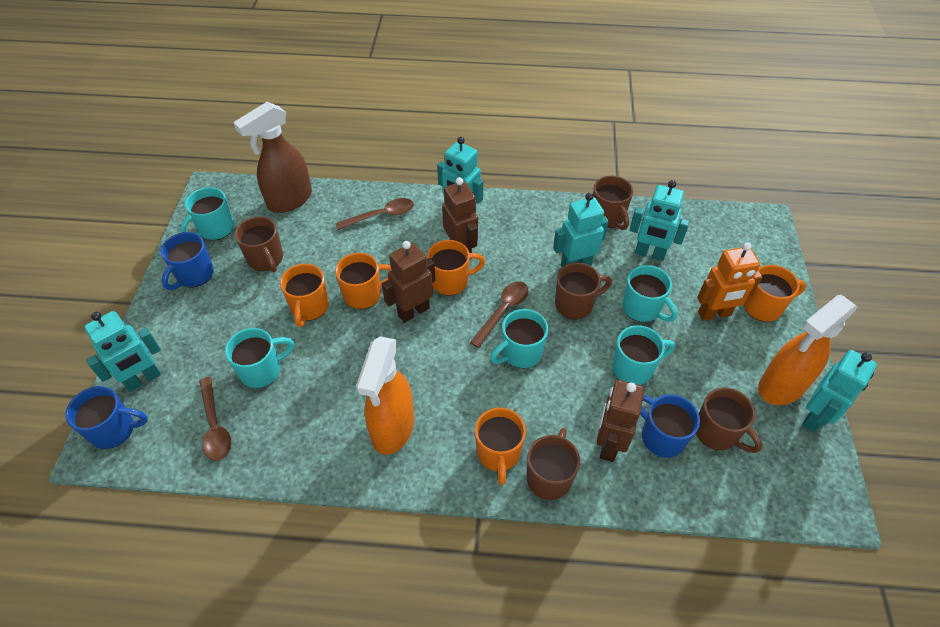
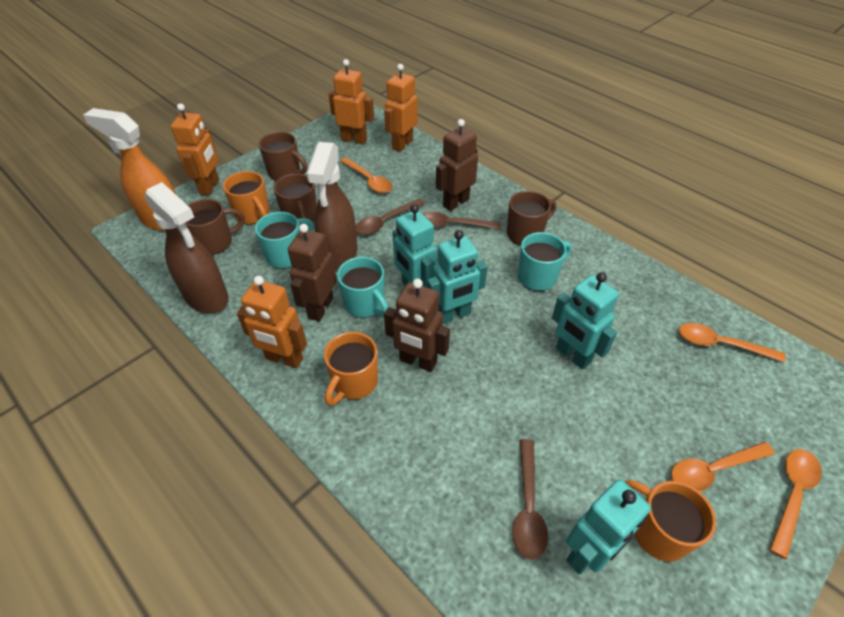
blue mug: [65,386,148,449] [161,232,214,290] [640,394,700,458] = 3 -> none = 0
brown mug: [235,217,283,272] [527,428,580,500] [555,263,612,319] [593,176,633,230] [696,387,762,453] = 5 -> [185,199,245,255] [259,132,307,181] [273,174,317,226] [507,191,556,245] = 4
brown spray bottle: [233,102,312,213] = 1 -> [145,182,229,313] [306,142,357,271] = 2
orange mug: [280,264,329,327] [335,253,391,309] [427,240,485,296] [475,408,526,485] [744,265,806,322] = 5 -> [223,171,270,225] [324,332,378,406] [624,480,716,562] = 3
orange robot: [697,242,762,321] = 1 -> [171,103,219,195] [237,276,307,368] [329,59,374,144] [384,64,418,152] = 4
orange spoon: none = 0 -> [340,157,392,193] [671,442,775,491] [679,323,786,362] [770,449,822,559] = 4
orange spray bottle: [356,336,414,455] [758,295,858,405] = 2 -> [83,108,176,231] = 1
turquoise mug: [180,187,234,240] [225,328,294,388] [490,309,548,368] [612,325,675,385] [622,265,678,322] = 5 -> [255,212,314,269] [337,257,388,318] [518,232,572,291] = 3
turquoise robot: [84,311,161,392] [437,137,483,213] [553,193,609,267] [629,180,690,261] [802,350,877,432] = 5 -> [393,204,437,287] [427,230,488,324] [552,272,619,370] [566,479,651,575] = 4

